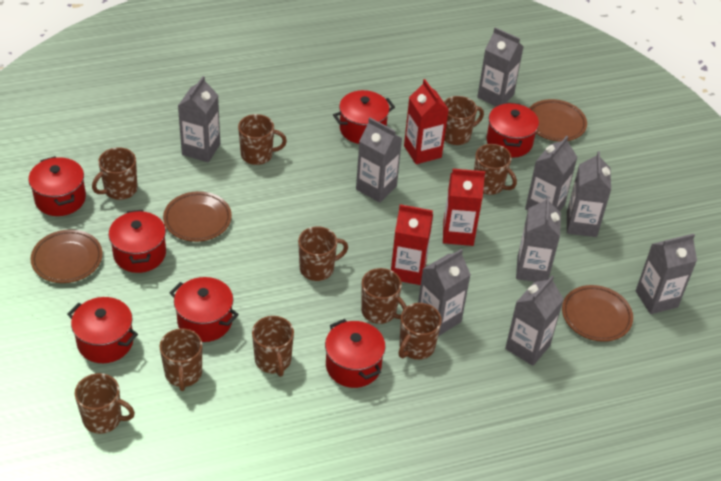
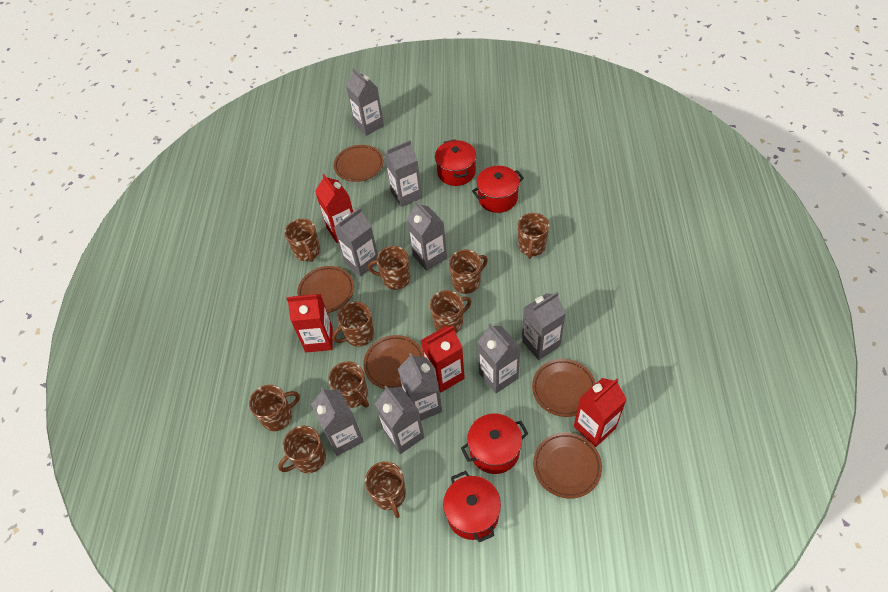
brown plate: [31,229,103,283] [163,191,232,242] [529,99,587,142] [562,285,633,342] = 4 -> [297,266,354,313] [334,145,384,182] [363,335,424,389] [532,359,596,417] [533,432,602,499] = 5
red carton: [391,204,433,285] [404,79,449,164] [443,169,485,246] = 3 -> [287,294,333,352] [315,174,353,243] [421,326,465,392] [574,378,627,447] = 4
red pot: [28,156,86,216] [67,297,138,363] [109,209,166,273] [170,277,239,342] [325,319,385,388] [333,90,395,144] [487,102,539,157] = 7 -> [435,139,476,186] [443,471,501,542] [461,413,528,474] [472,166,524,213] = 4

